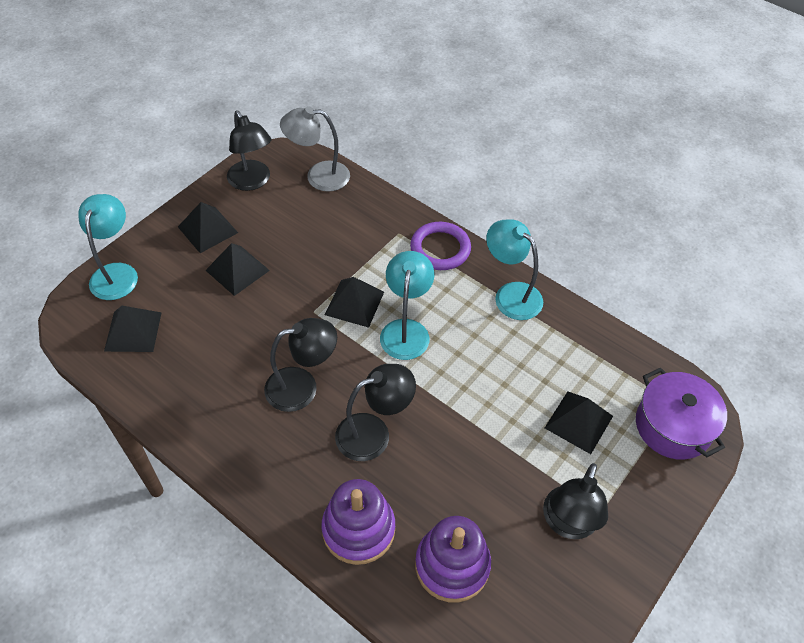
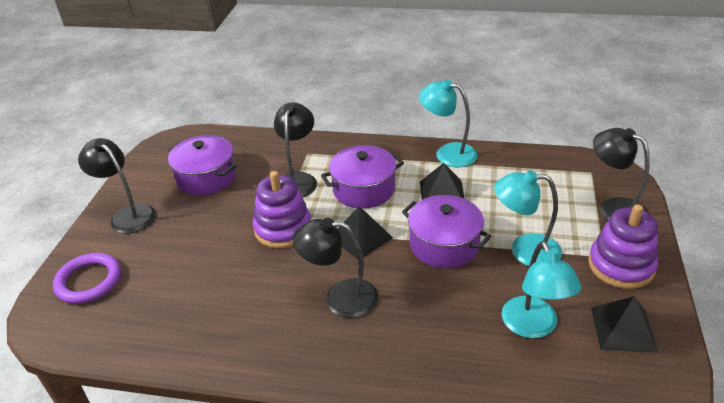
black pyramid: [104,306,162,352] [178,202,238,253] [205,243,270,296] [325,277,384,328] [545,391,613,454] = 5 -> [337,206,393,260] [420,163,465,200] [591,296,658,353] = 3
grey lamp: [280,106,350,192] = 1 -> none = 0
purple pot: [636,368,727,460] = 1 -> [168,135,237,196] [321,145,404,209] [402,195,491,268] = 3

